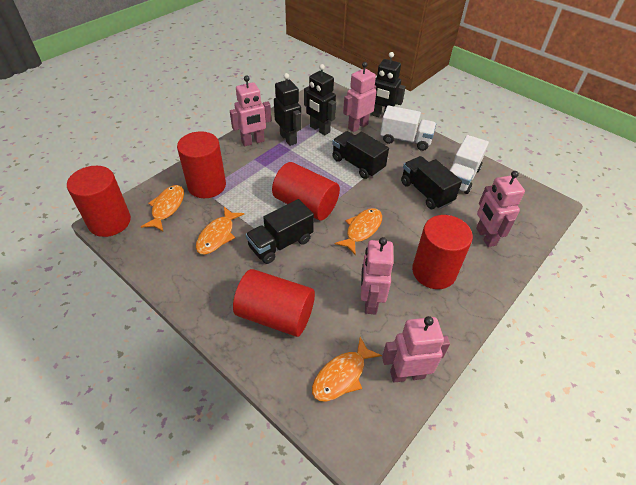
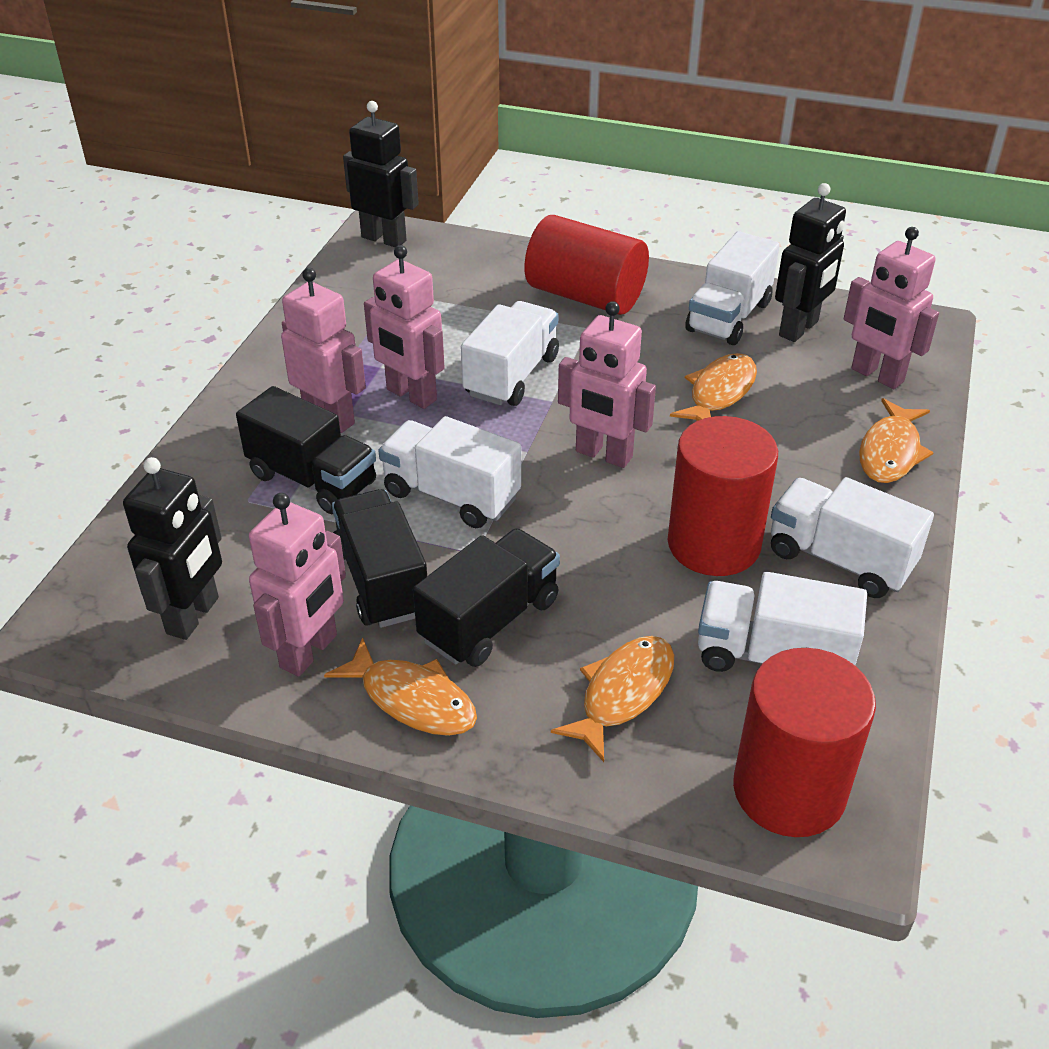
red cylinder: [67,166,131,237] [177,131,226,198] [233,269,315,337] [272,162,340,221] [412,215,473,289] = 5 -> [525,215,649,315] [668,416,778,576] [733,648,876,837] = 3
white truck: [380,105,436,151] [450,135,489,194] = 2 -> [378,416,521,528] [461,301,559,406] [685,231,780,345] [698,572,867,672] [771,477,934,598] = 5

